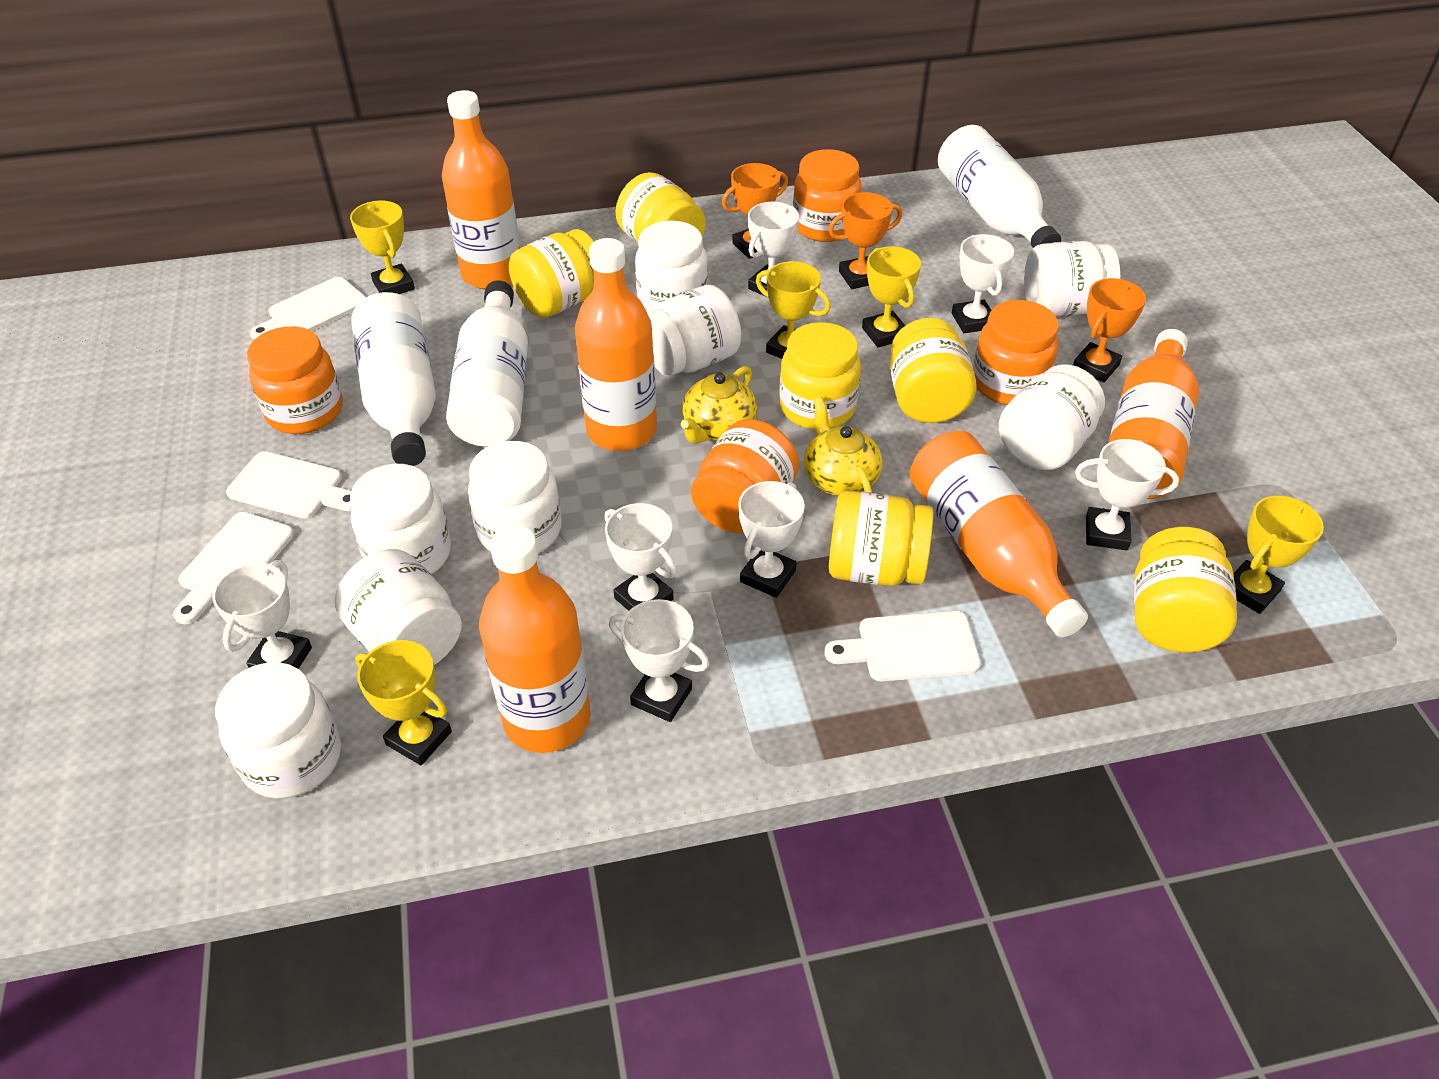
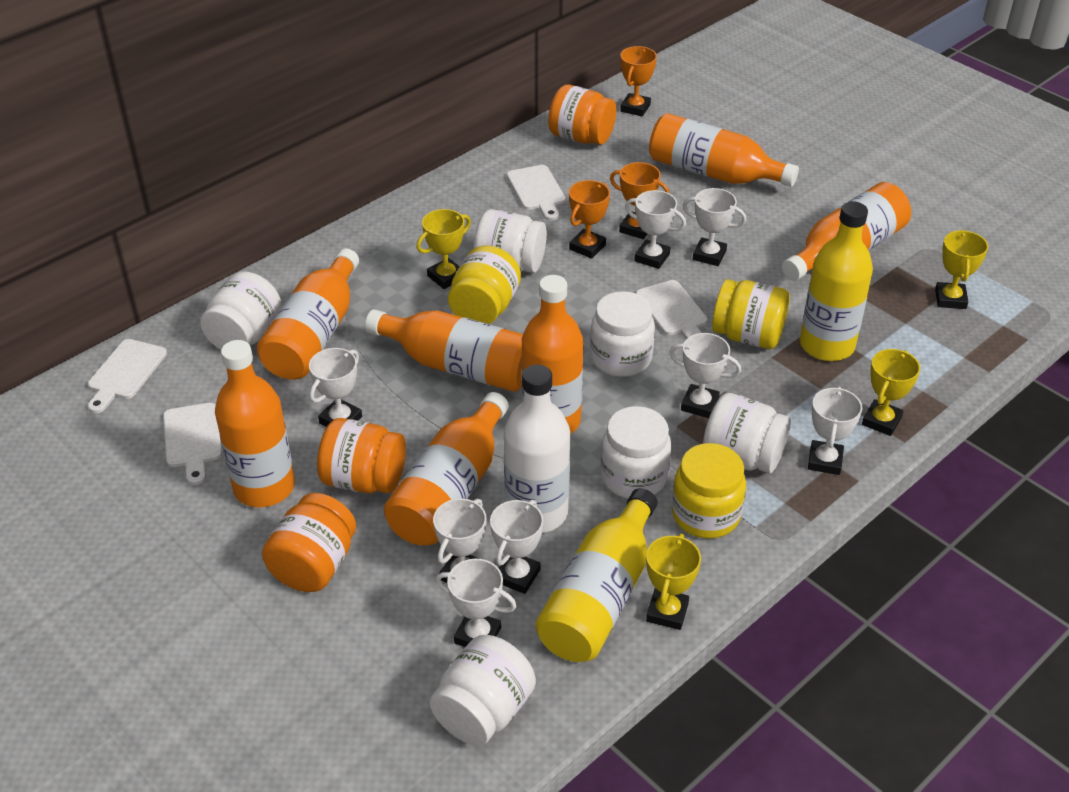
orange bottle: [442,90,520,289] [479,525,591,753] [575,238,657,451] [910,431,1088,637] [1108,329,1199,499] = 5 -> [215,340,295,507] [257,248,359,380] [365,309,523,392] [384,392,509,545] [521,275,584,434] [649,113,799,187] [782,182,911,281] = 7
orange jar: [247,326,343,434] [691,419,799,533] [793,149,861,242] [973,300,1059,405] = 4 -> [262,493,356,592] [317,418,406,493] [548,85,616,145] = 3
white bottle: [351,292,436,466] [446,280,528,447] [938,125,1061,248] = 3 -> [504,365,570,533] = 1
white jar: [215,662,341,799] [335,549,462,665] [350,464,451,575] [468,441,562,553] [635,221,708,312] [647,285,741,376] [999,364,1105,470] [1024,241,1120,317] = 8 -> [200,271,282,350] [430,635,536,746] [473,209,547,273] [590,291,655,377] [600,406,672,498] [703,393,791,473] = 6
white trophy: [212,560,312,669] [605,503,677,611] [609,599,709,722] [738,481,805,598] [748,202,799,297] [952,234,1014,333] [1075,439,1179,550] = 7 -> [309,348,362,427] [433,499,487,583] [436,559,517,647] [490,500,544,594] [625,190,686,269] [669,333,741,418] [683,188,746,266] [808,387,862,475] = 8
yellow bottle: none = 0 -> [536,488,657,662] [800,201,873,361] = 2
yellow jar: [509,229,594,318] [616,172,705,244] [779,322,861,430] [829,491,933,586] [890,318,977,423] [1134,527,1237,653] = 6 -> [448,246,521,324] [672,443,746,539] [712,279,790,349] = 3
yellow teapot: [681,366,757,444] [804,397,882,496] = 2 -> none = 0
yellow trophy: [350,200,415,294] [355,640,452,765] [756,261,831,359] [862,246,921,347] [1233,496,1324,614] = 5 -> [416,209,471,289] [646,534,701,630] [862,349,920,436] [935,230,988,309] = 4

